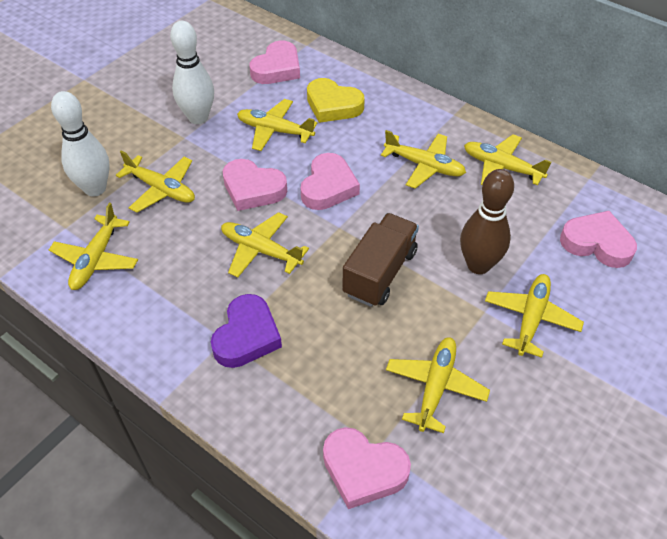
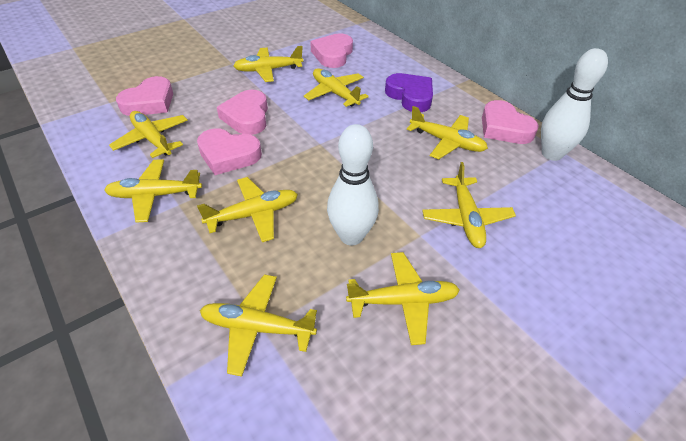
brown bowling pin: [460,169,514,274] = 1 -> none = 0
brown truck: [342,213,419,307] = 1 -> none = 0
yellow heart: [307,78,365,123] = 1 -> none = 0
yellow plane: [49,203,138,290] [116,150,195,213] [221,212,309,278] [237,99,317,151] [381,130,466,189] [386,337,490,433] [464,134,551,185] [485,274,584,358] = 8 -> [104,159,202,223] [109,111,188,158] [197,177,298,242] [200,275,317,377] [233,46,303,82] [304,68,369,107] [346,252,460,345] [407,106,488,159] [422,162,516,248] = 9

